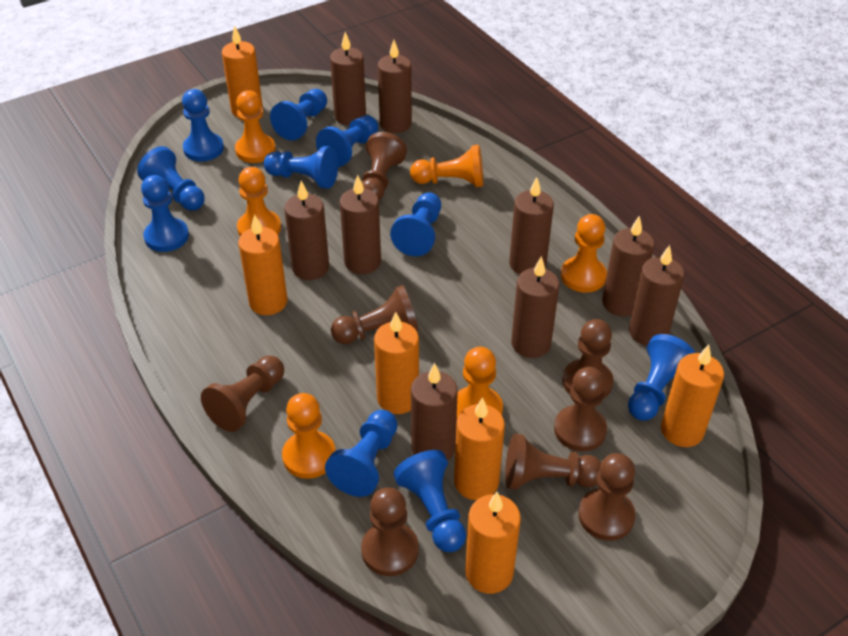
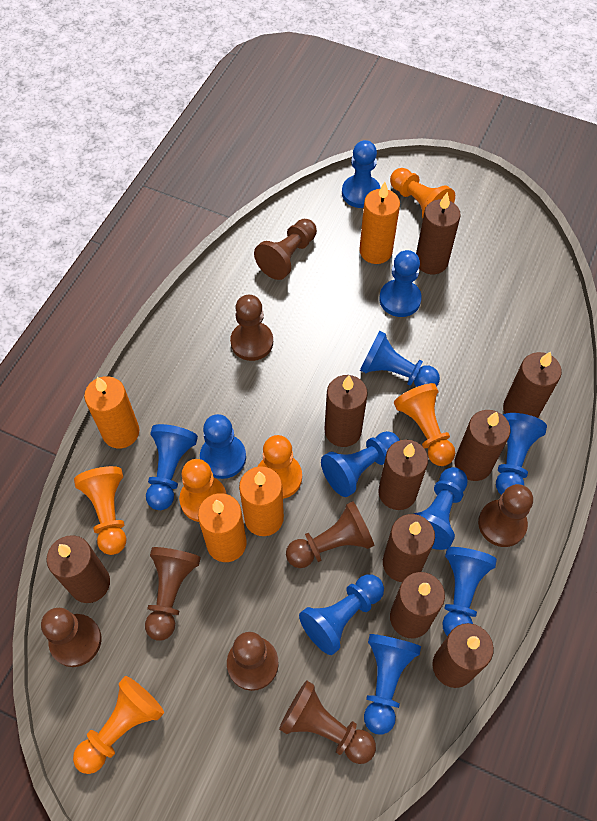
blue pawn: [137,146,205,211] [141,175,189,252] [182,89,224,161] [264,146,338,189] [270,89,327,141] [316,115,378,167] [325,410,397,497] [390,192,441,256] [393,450,466,552] [628,334,695,421] = 10 -> [146,424,198,510] [200,414,246,479] [299,574,384,655] [321,431,400,497] [342,140,381,208] [360,331,440,387] [364,634,421,735] [379,250,422,317] [414,467,468,550] [442,547,497,636] [496,413,547,495] = 11
orange candle: [222,25,263,118] [238,214,288,315] [374,312,419,414] [454,397,505,500] [465,492,521,594] [661,345,724,447] = 6 -> [84,376,139,448] [198,493,247,562] [239,466,284,536] [359,182,400,264] = 4

